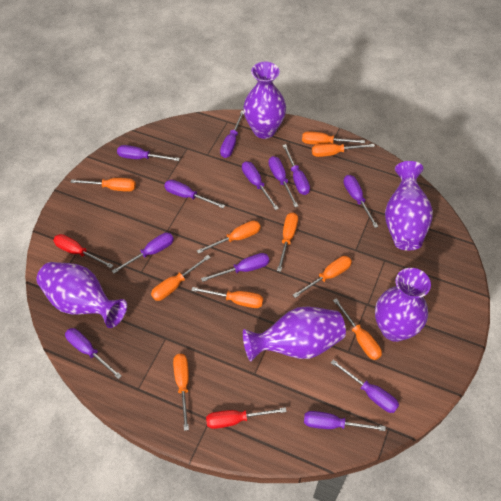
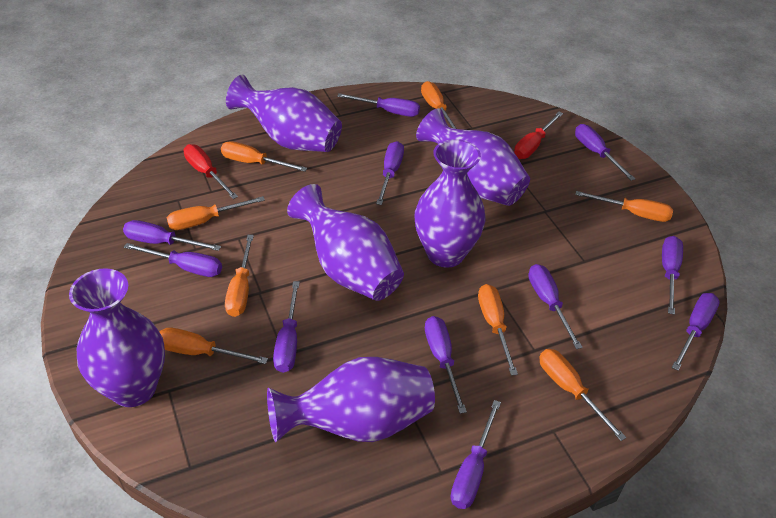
orange screwdriver: [70,178,136,192] [151,255,211,301] [173,354,189,431] [191,287,263,308] [197,221,260,254] [277,213,298,272] [293,256,352,298] [302,131,365,145] [312,143,375,157] [333,298,382,360] = 10 -> [159,327,268,364] [166,196,265,230] [221,141,307,172] [225,235,254,317] [421,81,457,129] [478,284,518,376] [539,349,627,441] [575,191,673,222] = 8
purple screwdriver: [65,328,122,379] [112,232,174,274] [117,145,180,161] [164,180,225,208] [201,253,269,282] [220,111,244,158] [242,162,279,210] [268,156,299,207] [282,144,310,195] [304,411,386,431] [331,359,399,413] [344,175,379,228] = 12 -> [123,220,221,251] [124,243,222,277] [273,281,300,373] [337,93,420,117] [376,141,404,205] [425,316,467,414] [450,400,501,509] [528,264,583,349] [575,124,635,181] [662,236,683,315] [672,293,720,371] = 11
purple vase: [36,262,127,328] [243,61,286,139] [243,306,346,362] [375,268,431,342] [385,161,433,251] = 5 -> [69,268,165,407] [226,75,342,152] [267,357,435,442] [287,184,404,301] [414,139,486,268] [416,108,530,206] = 6

